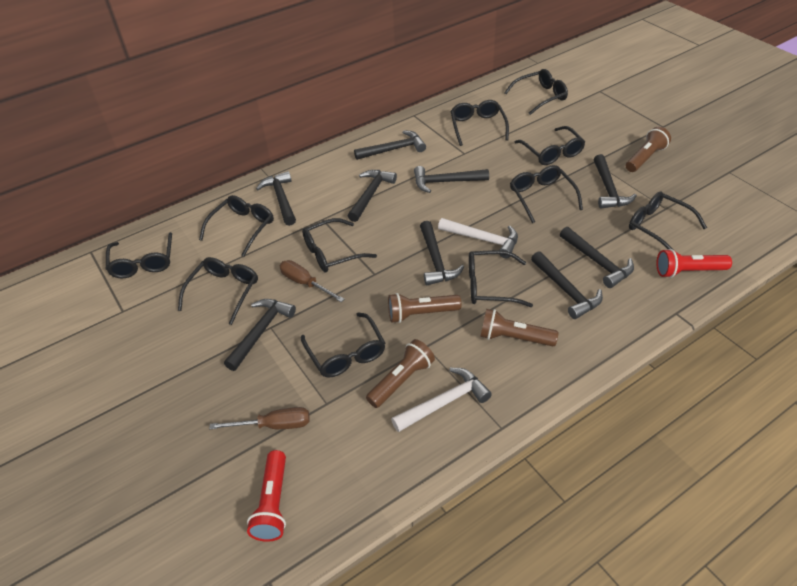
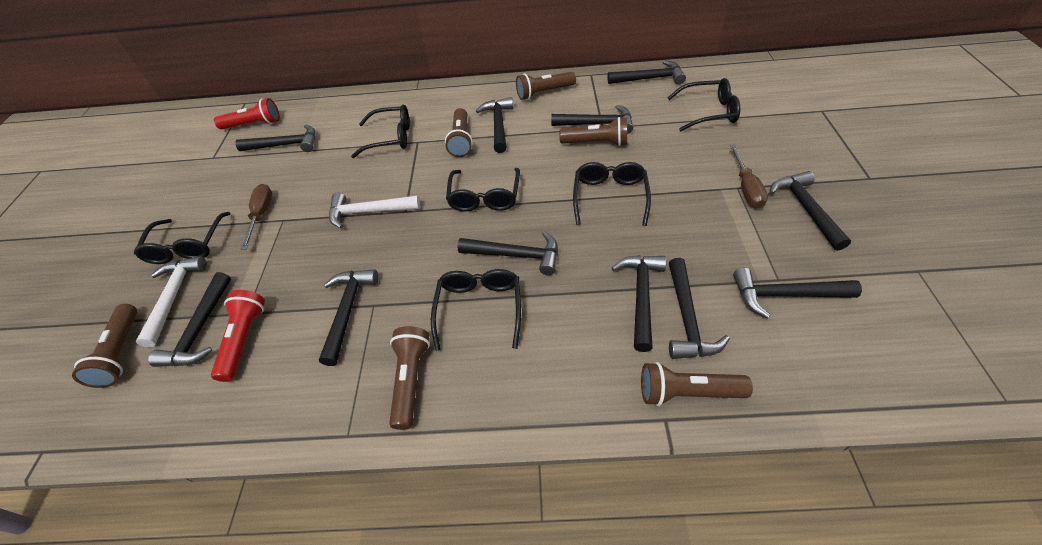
black glasses: [106,232,172,278] [178,257,258,325] [199,195,274,257] [301,313,385,377] [302,218,377,272] [451,100,509,146] [469,250,533,307] [504,69,568,115] [510,165,583,223] [514,126,585,165] [629,191,707,249] = 11 -> [134,212,230,264] [351,105,410,158] [431,269,521,351] [446,168,520,212] [573,162,651,226] [667,78,740,131] = 6
black hammer: [224,299,296,371] [256,171,296,226] [348,170,397,222] [354,130,426,160] [414,166,489,193] [420,221,464,285] [531,251,603,319] [560,227,634,288] [594,154,637,209] = 9 -> [148,272,231,367] [235,124,316,152] [319,269,378,366] [458,231,558,275] [476,97,514,153] [551,105,633,134] [608,60,686,85] [612,255,667,352] [669,258,730,359] [733,268,862,318] [770,171,851,251] = 11
brown flashlight: [366,339,435,408] [388,293,461,323] [480,309,558,346] [626,127,671,172] = 4 -> [72,304,137,388] [389,326,430,430] [445,108,473,157] [516,72,576,100] [559,117,627,146] [641,362,753,406] = 6

